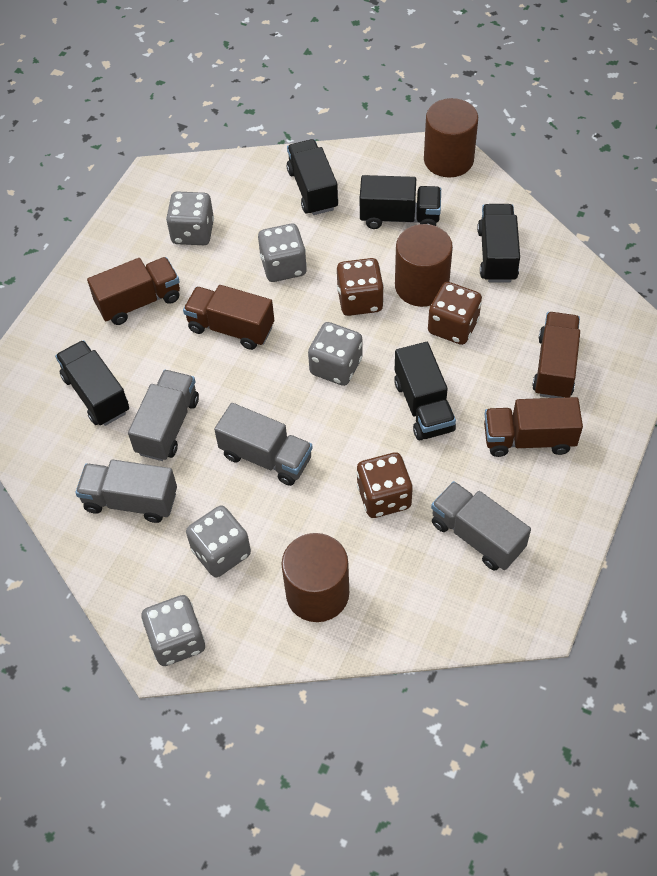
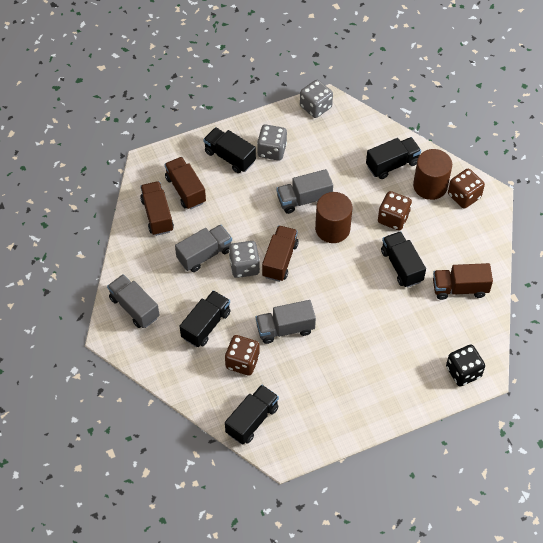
black dice: none = 0 -> [446,345,485,386] = 1
brown cylinder: [281,533,349,622] [395,224,453,307] [424,98,478,178] = 3 -> [315,192,353,243] [413,149,452,200] = 2
grey dice: [142,595,205,666] [166,191,214,245] [186,505,251,577] [258,223,307,282] [308,322,363,386] = 5 -> [229,241,260,278] [257,125,287,161] [300,80,333,118] = 3

